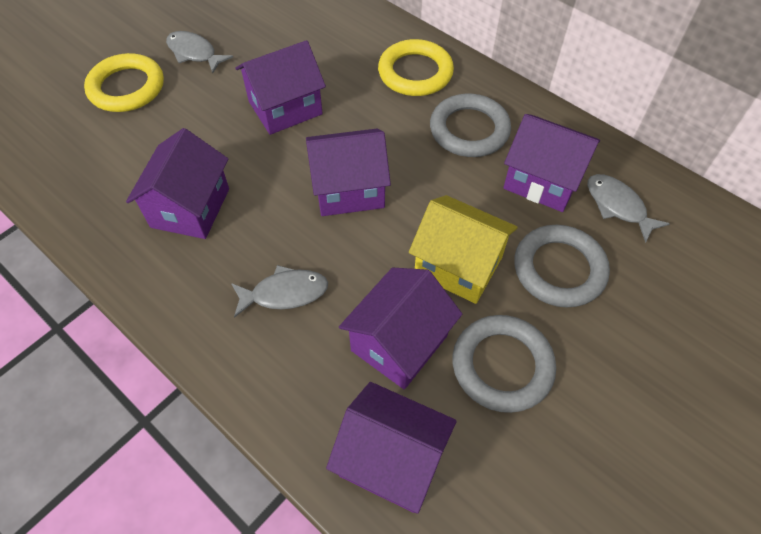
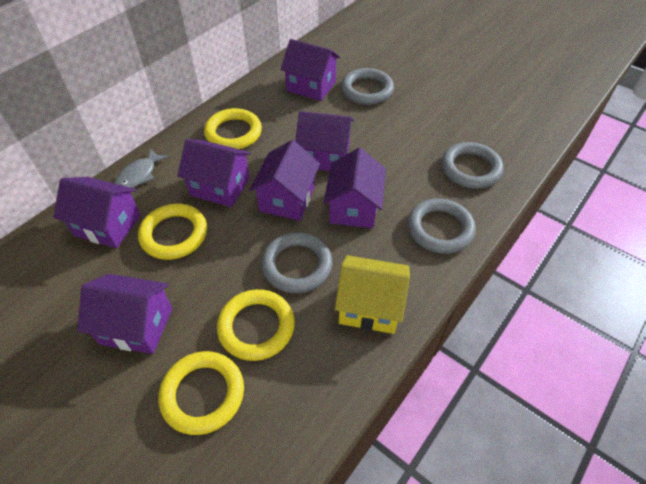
grey fish: [166,31,233,73] [231,265,328,318] [588,174,670,243] = 3 -> [114,148,169,188] = 1
grey ring: [430,94,511,157] [453,315,556,413] [514,225,610,307] = 3 -> [261,232,332,293] [341,68,394,105] [408,198,476,254] [441,142,504,189] = 4
purple house: [126,128,229,239] [235,40,326,135] [306,129,391,216] [326,382,457,514] [339,267,462,389] [503,114,600,212] = 6 -> [53,177,140,248] [77,274,172,354] [177,139,251,207] [249,140,320,221] [281,39,340,101] [295,111,354,171] [324,148,386,228] = 7
yellow ring: [84,53,164,112] [378,39,454,96] = 2 -> [138,204,207,260] [159,351,244,435] [204,108,262,149] [217,289,295,361] = 4

